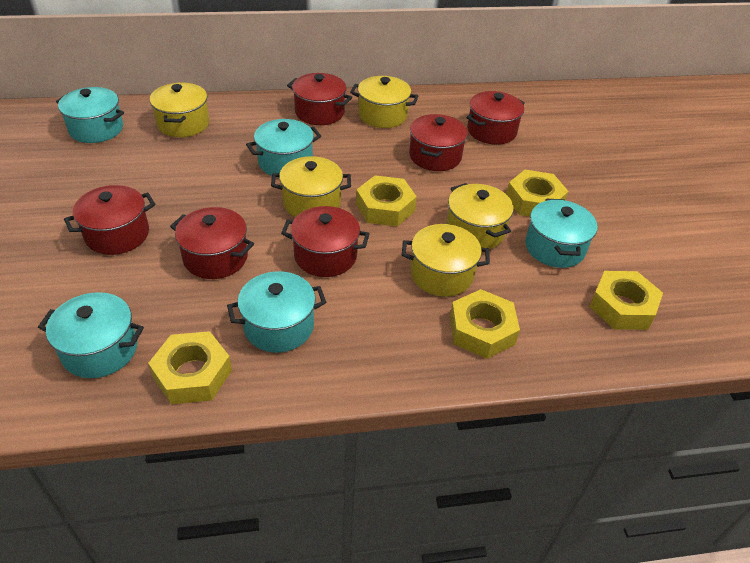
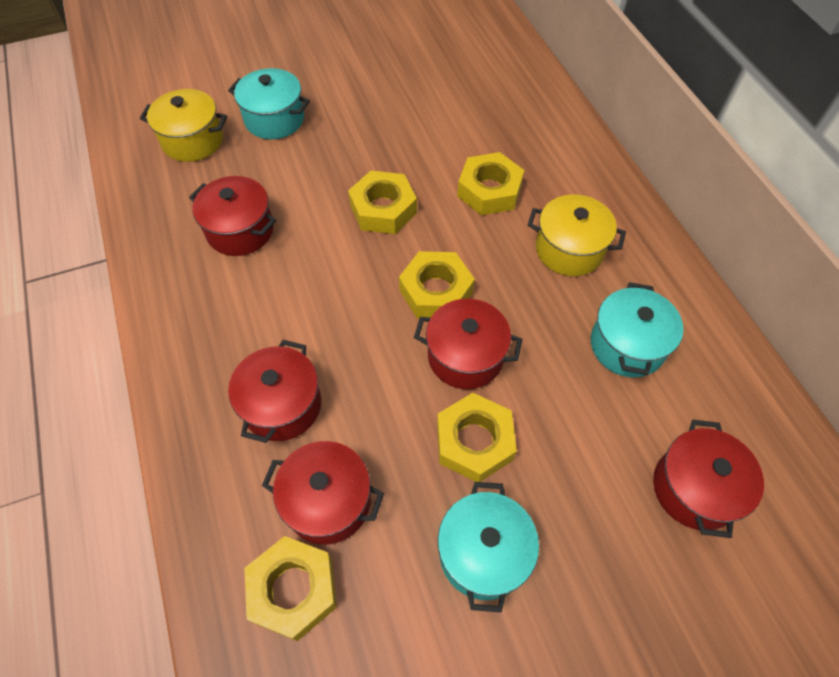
red pot: [64,185,155,255] [170,207,254,279] [281,206,370,277] [287,73,353,125] [409,114,468,171] [466,91,525,145] = 6 -> [189,176,276,256] [228,340,321,443] [262,441,384,544] [414,299,522,389] [653,420,764,538] = 5
turquoise pot: [38,292,144,378] [56,87,124,143] [227,271,326,353] [246,119,321,176] [525,199,598,268] = 5 -> [228,68,310,139] [438,482,539,613] [591,282,683,377] = 3
yellow pot: [150,83,209,137] [271,156,351,217] [350,76,418,128] [402,224,490,297] [446,183,514,249] = 5 -> [140,89,227,162] [528,195,626,276] = 2

